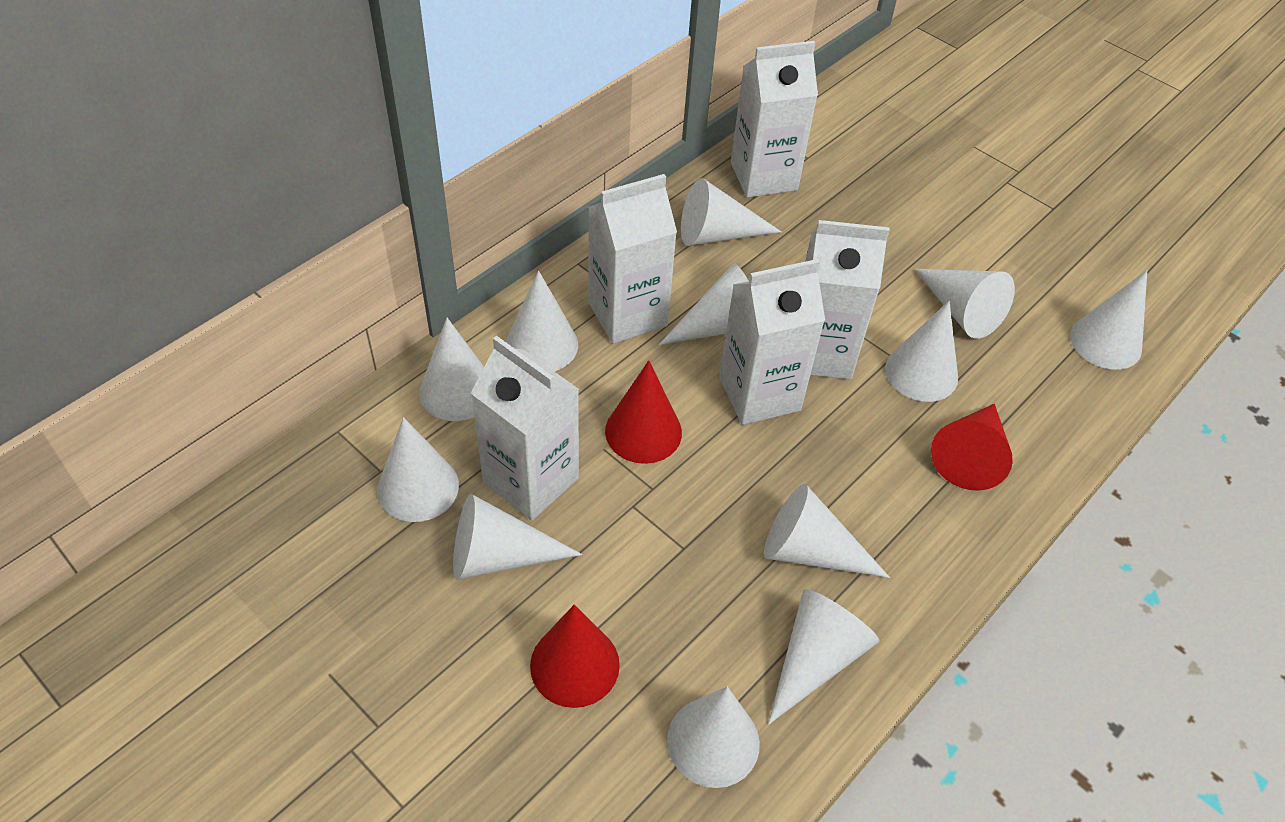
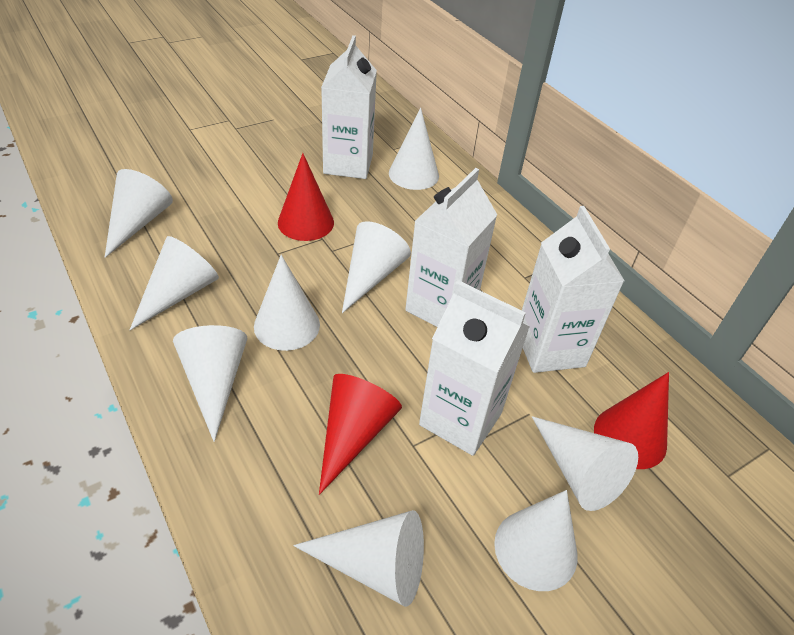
white carton: [471,336,579,520] [588,174,677,344] [719,259,825,425] [731,41,818,198] [805,220,890,379] = 5 -> [321,35,377,179] [405,168,497,327] [419,280,529,456] [522,206,625,373] = 4
white cone: [377,417,459,522] [419,318,484,421] [453,494,582,580] [506,271,578,371] [659,263,749,345] [667,687,760,788] [681,178,781,246] [764,484,890,578] [768,589,880,724] [885,301,958,402] [914,269,1015,339] [1070,270,1147,370] = 12 -> [105,169,173,258] [130,236,219,330] [173,325,248,442] [254,255,320,351] [293,510,424,607] [342,221,411,313] [389,108,439,190] [494,490,578,591] [532,416,638,511] = 9

